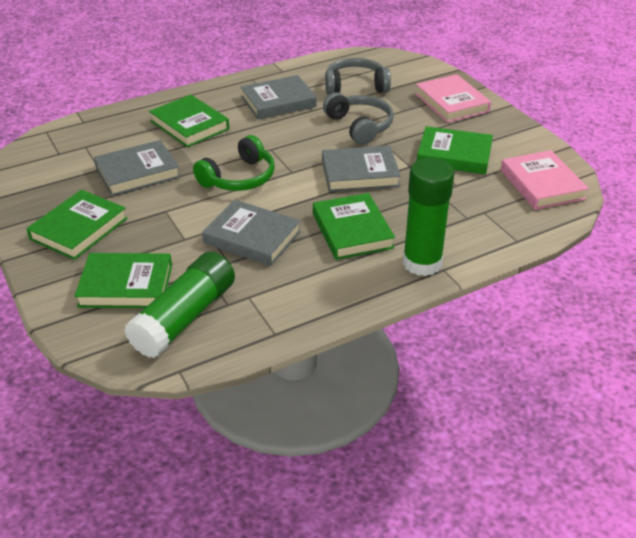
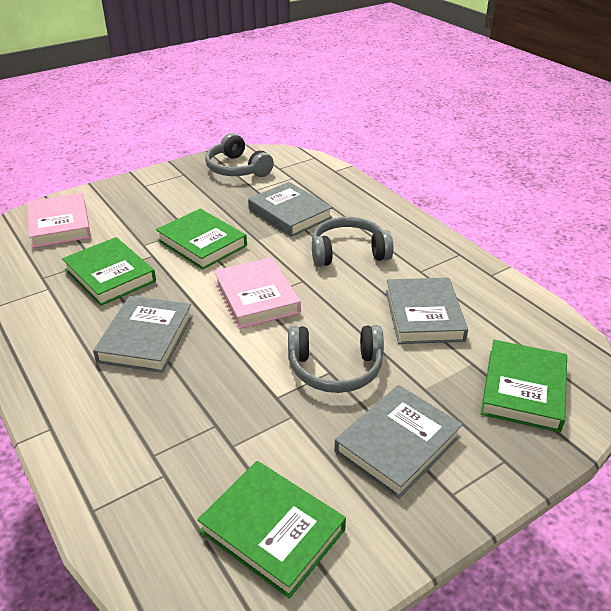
green book: [26,190,128,260] [74,253,172,308] [149,95,229,147] [313,193,395,260] [417,126,493,174] = 5 -> [62,237,156,306] [156,209,247,270] [197,461,346,599] [481,340,567,433] = 4
green glue stick: [124,252,235,358] [403,158,454,276] = 2 -> none = 0
green headphones: [193,135,275,191] = 1 -> none = 0
grey headphones: [323,92,394,145] [325,58,391,95] = 2 -> [205,133,274,177] [288,325,384,393] [312,217,394,267] = 3

